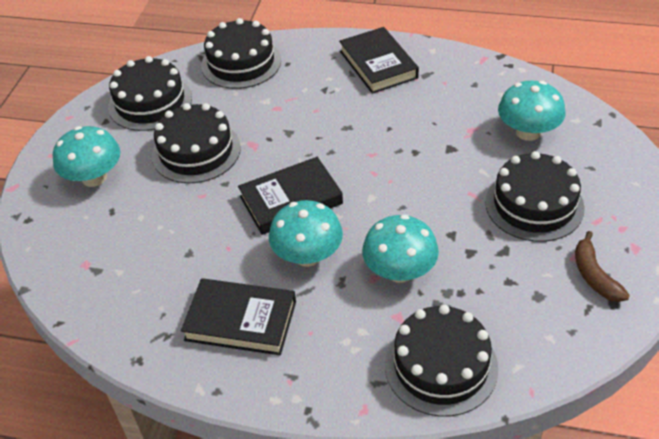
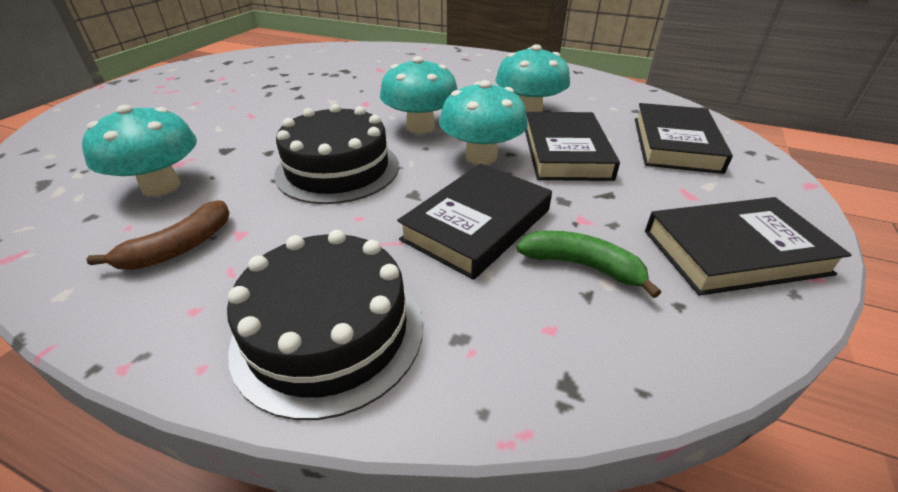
black book: [181,278,296,355] [238,157,343,235] [339,27,419,94] = 3 -> [397,163,552,280] [525,112,620,181] [635,103,733,174] [645,197,852,296] = 4
black cake: [108,56,192,131] [152,103,241,183] [201,18,281,89] [385,304,499,417] [485,151,585,242] = 5 -> [227,230,423,420] [274,104,399,204] = 2
green banana: none = 0 -> [516,231,661,298] = 1

